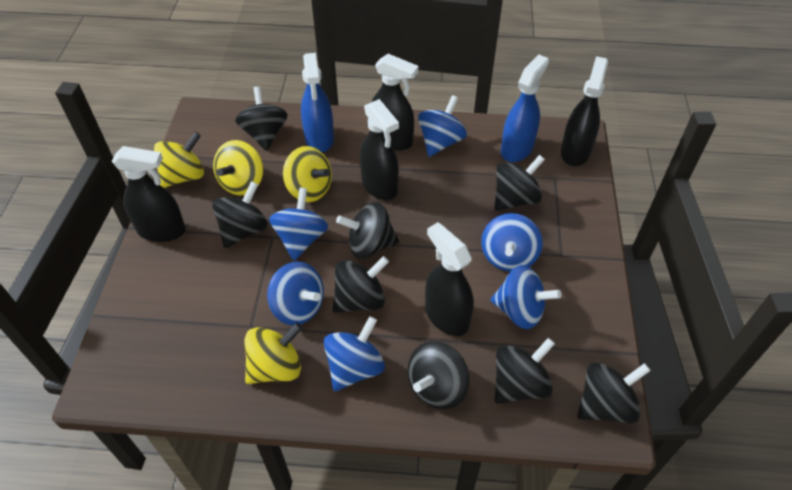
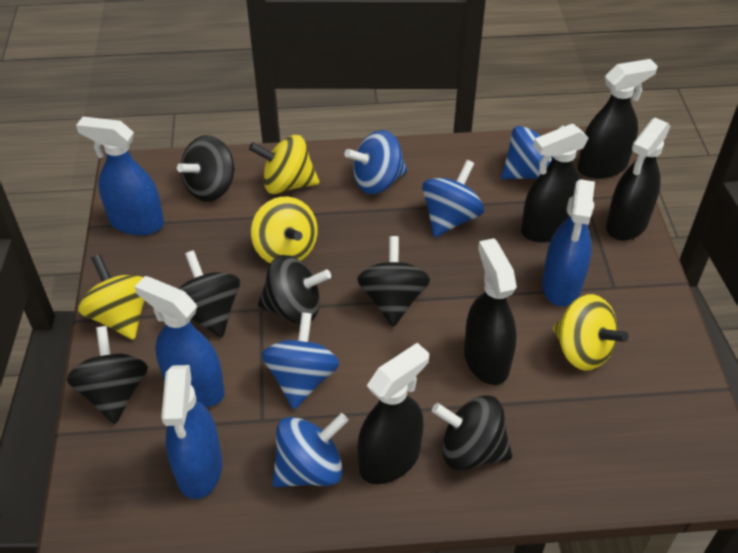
black spinning top: [212,181,267,248] [235,86,288,151] [332,256,389,313] [336,202,399,259] [407,341,470,409] [494,155,545,211] [495,338,555,404] [577,362,651,423] = 8 -> [66,326,148,424] [177,135,235,202] [179,250,240,337] [258,255,331,324] [357,236,430,327] [432,395,512,471] = 6
blue spinning top: [267,262,324,325] [269,188,328,260] [324,316,385,391] [418,95,467,157] [481,213,543,272] [490,265,562,329] = 6 -> [262,312,339,409] [272,413,348,487] [345,130,407,194] [422,160,484,237] [501,125,564,179] = 5
blue spray bottle: [301,53,334,153] [501,54,549,162] = 2 -> [76,117,164,235] [134,276,225,407] [161,365,222,499] [542,179,595,306] = 4

